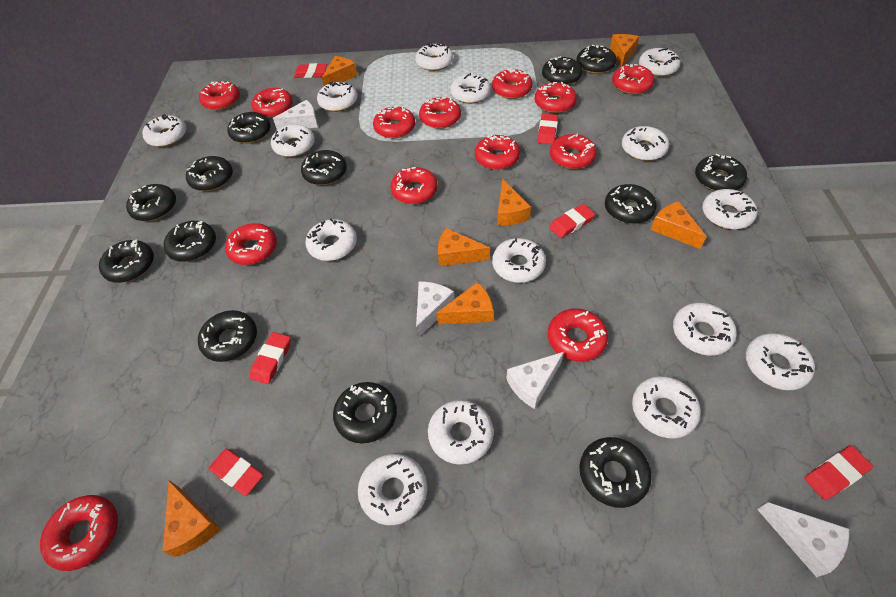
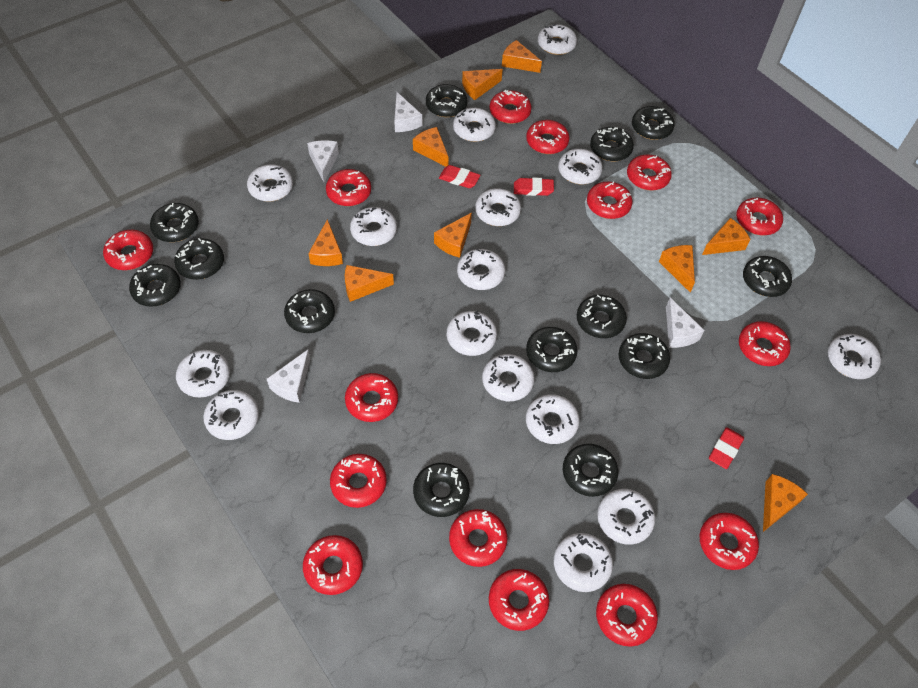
orange cheese: [163,480,221,557] [322,56,357,86] [436,282,493,324] [438,228,490,266] [497,179,531,225] [610,34,639,67] [651,201,707,249] = 7 -> [308,219,343,266] [345,265,394,302] [413,127,449,167] [434,213,472,258] [462,69,503,100] [502,40,542,73] [659,245,695,293] [702,218,751,255] [763,474,808,532] = 9
red donut: [40,495,118,571] [199,81,240,110] [225,223,277,265] [252,88,293,118] [373,106,415,138] [390,167,438,204] [419,97,461,129] [475,135,520,170] [492,68,533,99] [535,82,577,113] [548,308,608,362] [550,134,597,169] [612,64,655,94] = 13 -> [103,230,153,270] [303,535,363,595] [326,169,371,206] [330,454,387,508] [345,373,398,422] [449,509,508,567] [489,89,532,124] [489,569,549,631] [526,120,570,154] [587,182,633,219] [596,584,658,647] [627,154,672,190] [700,513,759,570] [736,197,783,235] [739,321,791,366] = 15
red eraser: [209,449,263,496] [250,332,291,384] [294,63,327,78] [537,114,558,144] [549,204,595,238] [804,446,873,500] = 6 -> [439,165,480,188] [514,177,554,196] [709,427,744,469] = 3

